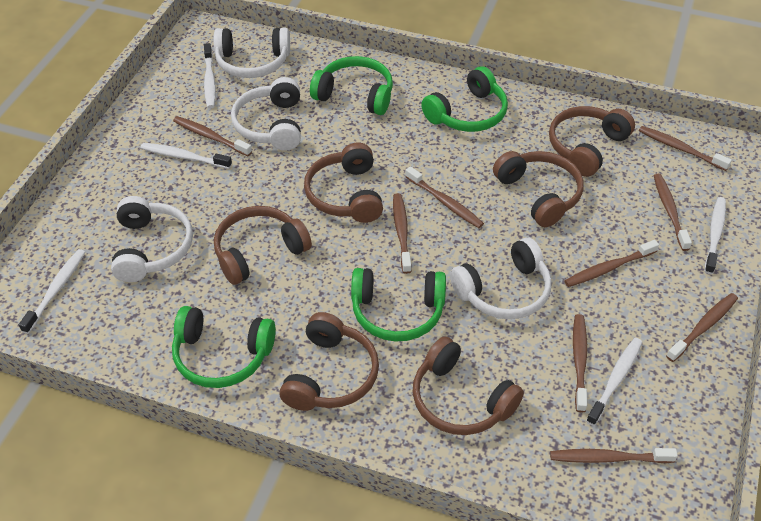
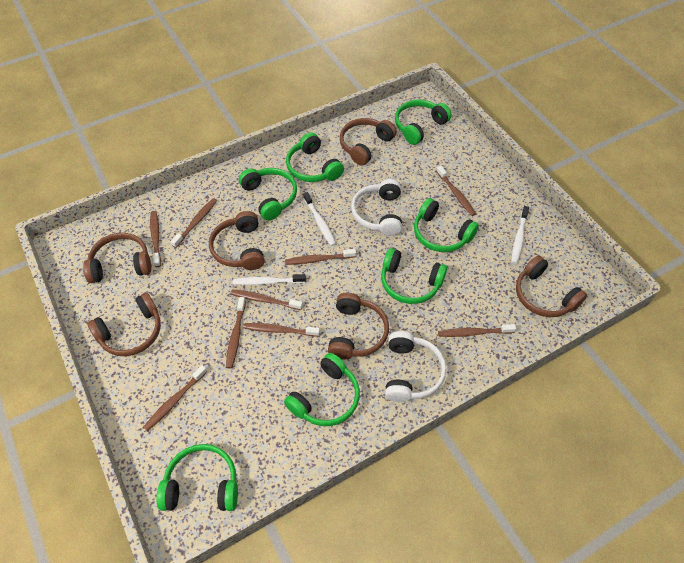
green headphones: [172,306,276,388] [310,56,393,115] [351,268,446,342] [421,66,508,132] = 4 -> [156,444,238,511] [239,168,297,220] [284,353,360,426] [286,132,344,182] [381,248,447,304] [395,99,452,145] [414,198,479,252] = 7
white headphones: [111,196,193,282] [213,28,290,78] [231,77,301,151] [450,237,551,319] = 4 -> [351,179,402,236] [385,331,446,402] = 2
white toothbrush: [19,249,85,334] [141,143,232,169] [204,43,216,108] [586,338,642,426] [705,197,726,274] = 5 -> [233,274,306,285] [303,192,336,246] [511,206,529,264] = 3

